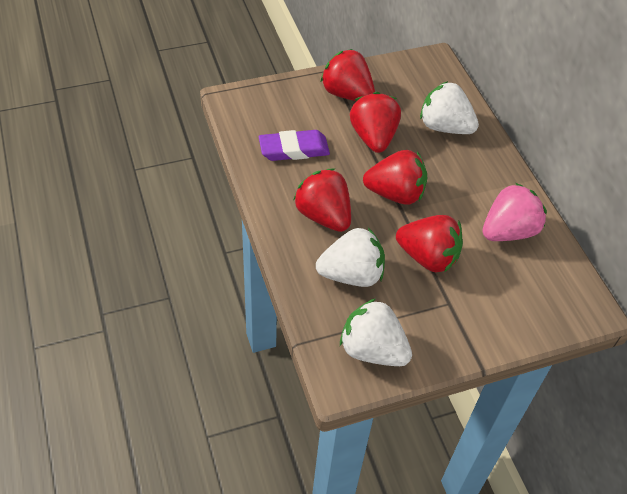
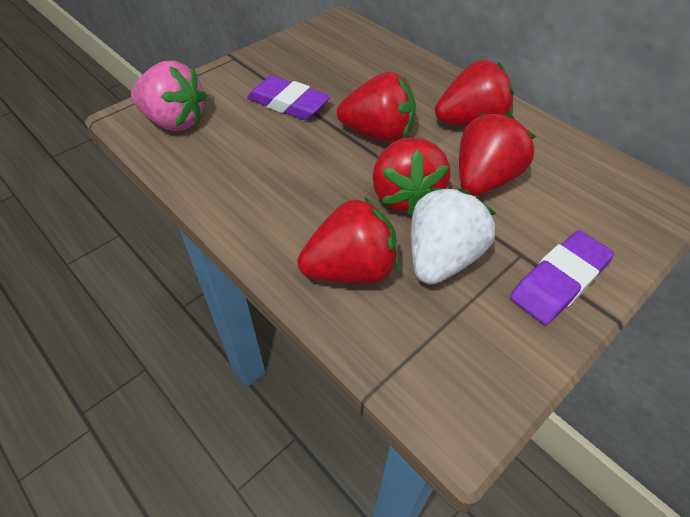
purple eraser: [259,130,330,161] = 1 -> [247,75,331,120] [510,230,614,325] = 2
white strawberry: [316,228,385,287] [340,298,412,366] [420,81,479,134] = 3 -> [411,188,496,285] = 1

